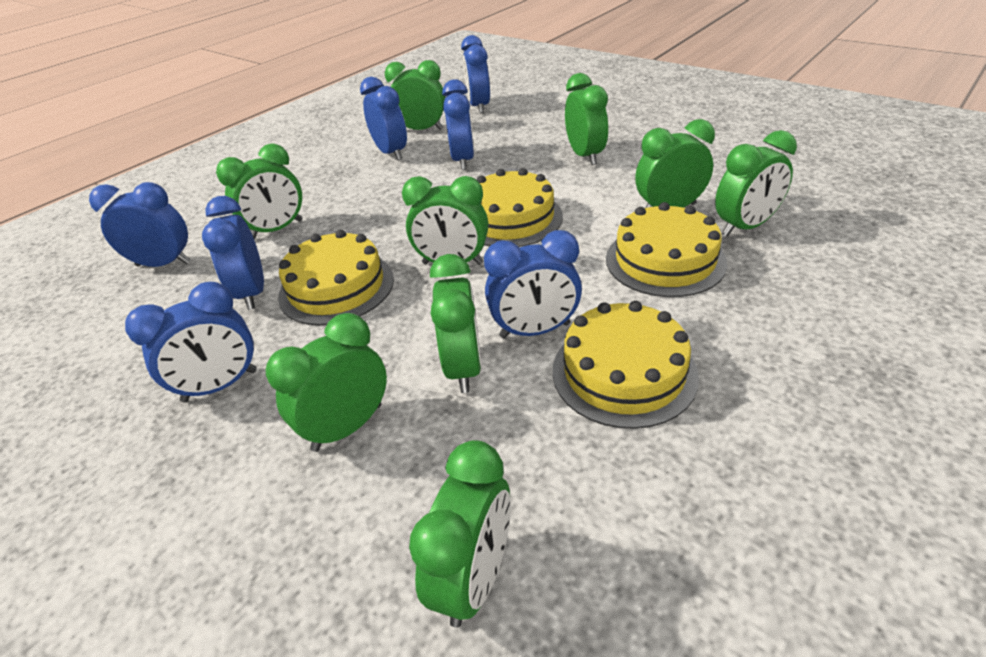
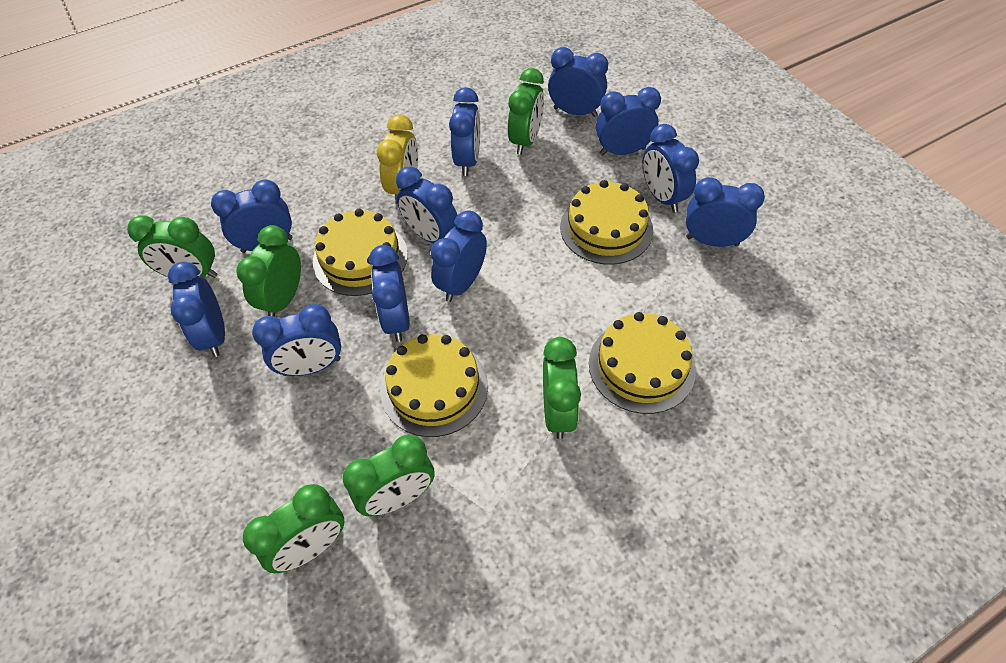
blue clock: [89,182,191,267] [125,282,257,402] [202,196,264,310] [360,77,407,161] [442,79,474,170] [461,35,490,114] [484,230,582,338] = 7 -> [168,262,225,357] [211,179,293,253] [252,304,341,376] [369,245,410,342] [396,167,458,243] [431,210,487,302] [449,87,480,176] [548,47,608,117] [596,87,661,155] [643,124,699,213] [686,177,765,247] = 11
green clock: [216,143,303,239] [265,313,387,452] [385,60,446,130] [402,176,488,265] [409,440,511,628] [430,254,482,393] [565,73,608,165] [635,119,715,208] [715,130,797,237] = 9 -> [127,215,217,278] [236,225,301,317] [243,484,345,573] [343,435,435,516] [508,68,544,155] [543,337,581,439] = 6
yellow clock: none = 0 -> [377,114,418,204] = 1

